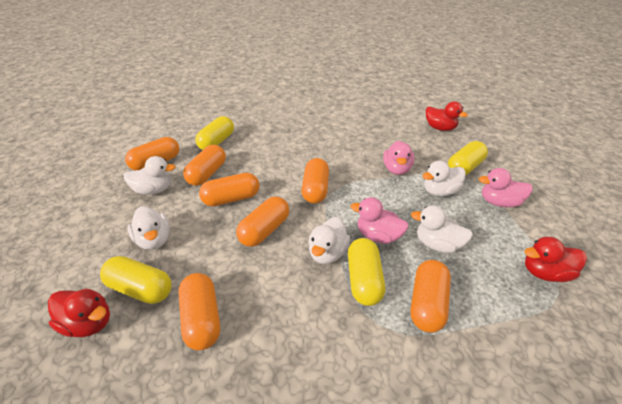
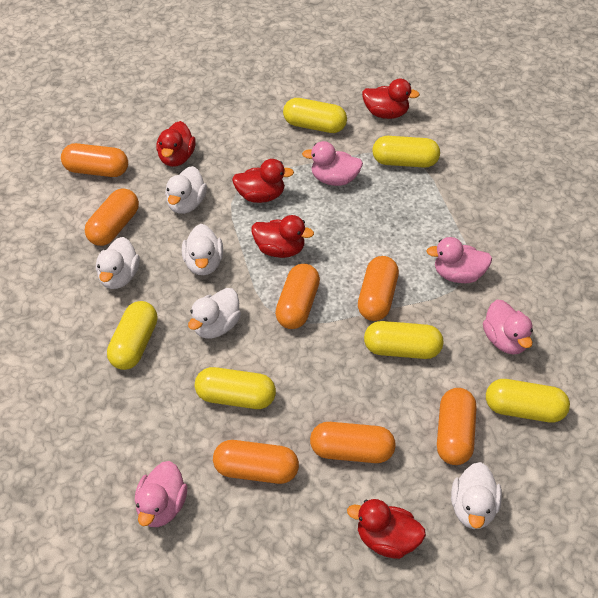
pink duck: [350,197,409,244] [383,141,415,175] [479,168,532,207] = 3 -> [135,461,187,527] [302,141,363,186] [426,237,492,283] [483,300,533,354] = 4
red duck: [48,289,110,337] [426,101,468,131] [524,237,587,282] = 3 -> [156,121,196,167] [232,159,294,203] [251,215,314,258] [347,499,426,559] [362,79,420,119] = 5
yellow capsule: [100,256,172,304] [195,116,234,150] [348,238,385,306] [448,141,488,176] = 4 -> [107,301,158,370] [195,367,276,409] [283,98,347,133] [364,321,443,359] [372,136,440,168] [486,379,570,423] = 6

